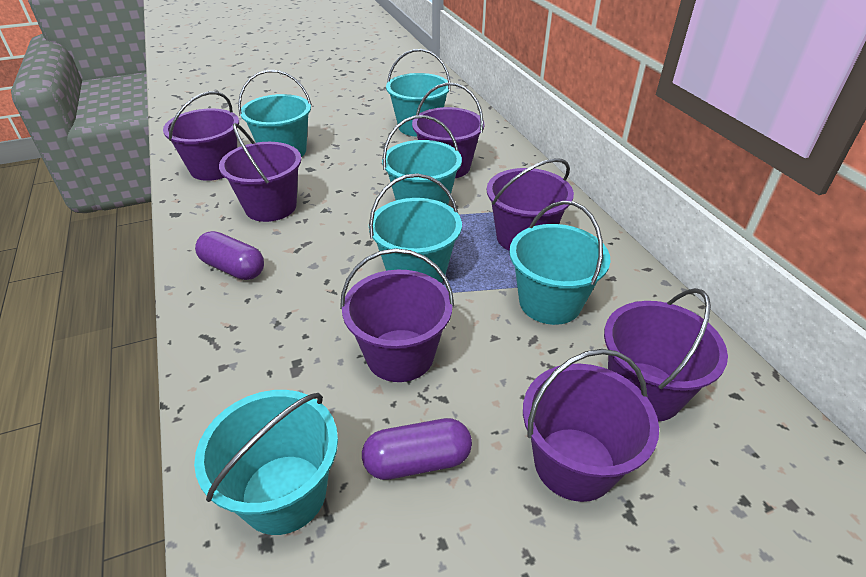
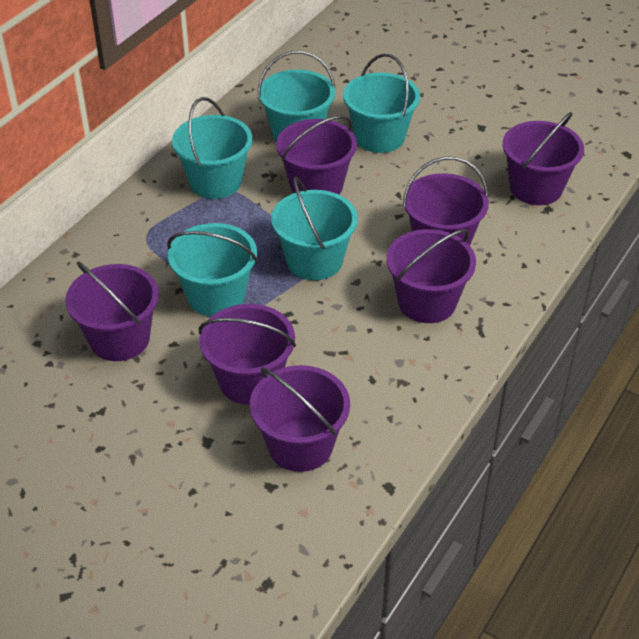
purple capsule: [195,231,264,280] [362,418,472,480] = 2 -> none = 0
turquoise bucket: [194,390,338,535] [238,70,312,157] [369,173,462,283] [382,115,462,205] [386,49,451,137] [509,201,611,325] = 6 -> [167,223,258,317] [172,97,252,199] [258,51,335,142] [271,177,358,280] [343,54,420,153] = 5

